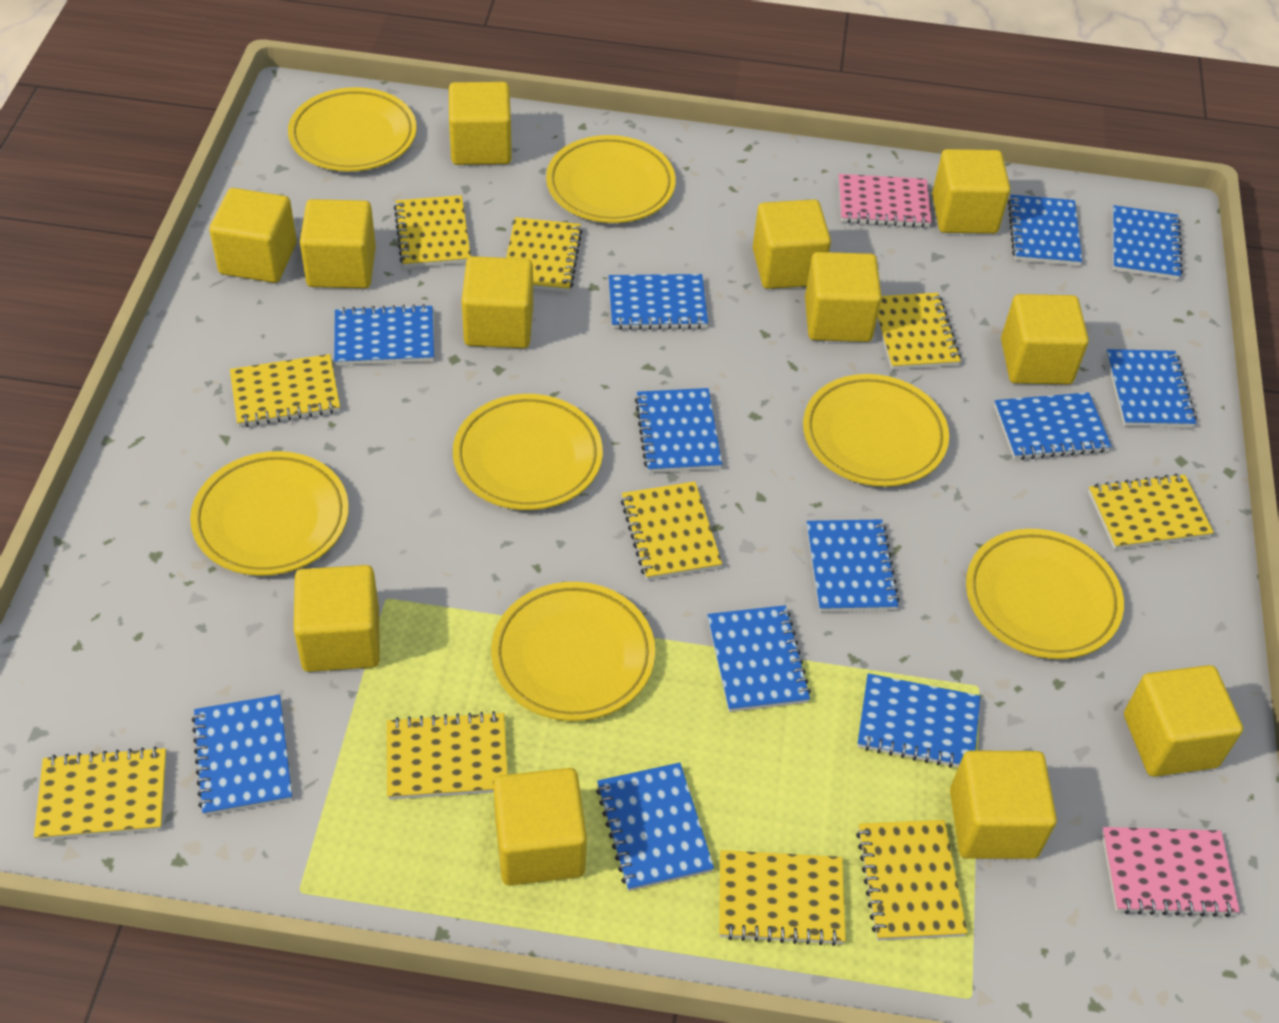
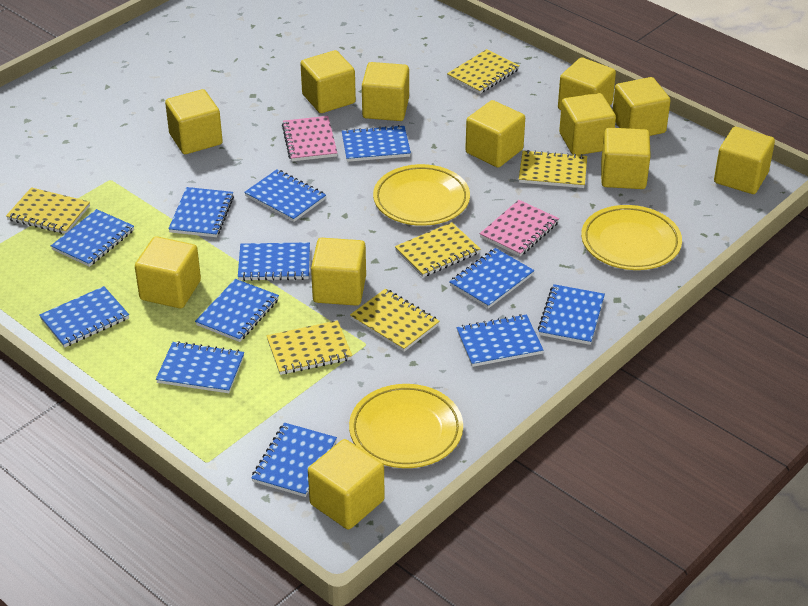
yellow notebook: [34,747,167,840] [230,354,340,427] [387,711,508,800] [394,195,471,268] [506,217,583,292] [621,481,722,580] [719,850,846,946] [856,820,967,941] [877,293,961,370] [1088,474,1214,550] = 10 -> [6,187,90,234] [266,320,352,375] [350,289,439,352] [395,222,480,277] [447,49,519,94] [519,150,587,188] = 6
yellow plate: [190,451,349,576] [288,87,417,171] [453,394,603,510] [491,582,655,721] [546,135,676,223] [803,374,949,487] [966,529,1124,659] = 7 -> [349,384,463,468] [373,164,470,226] [581,205,682,270] = 3

